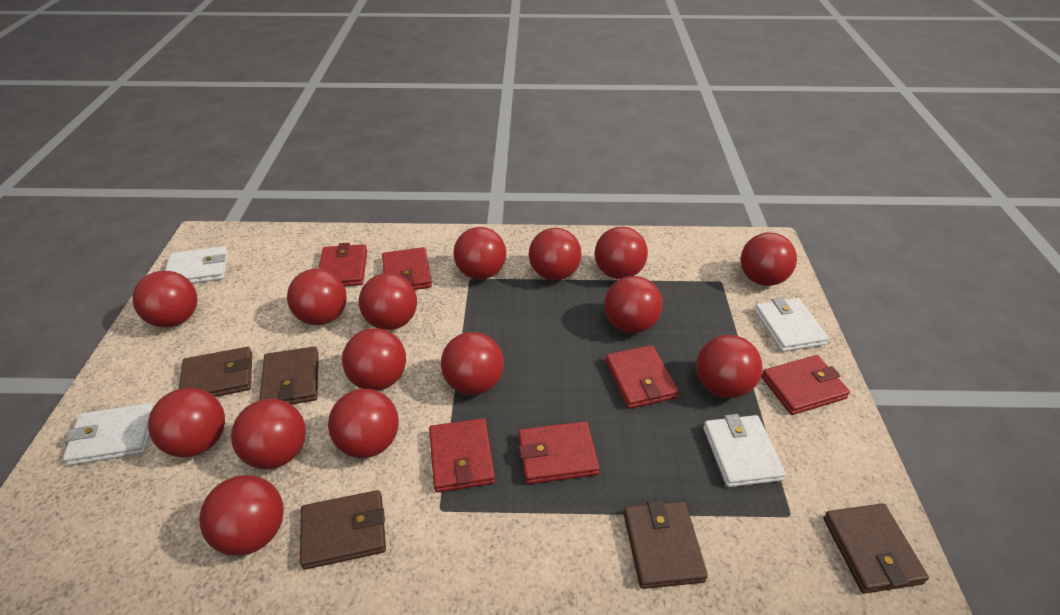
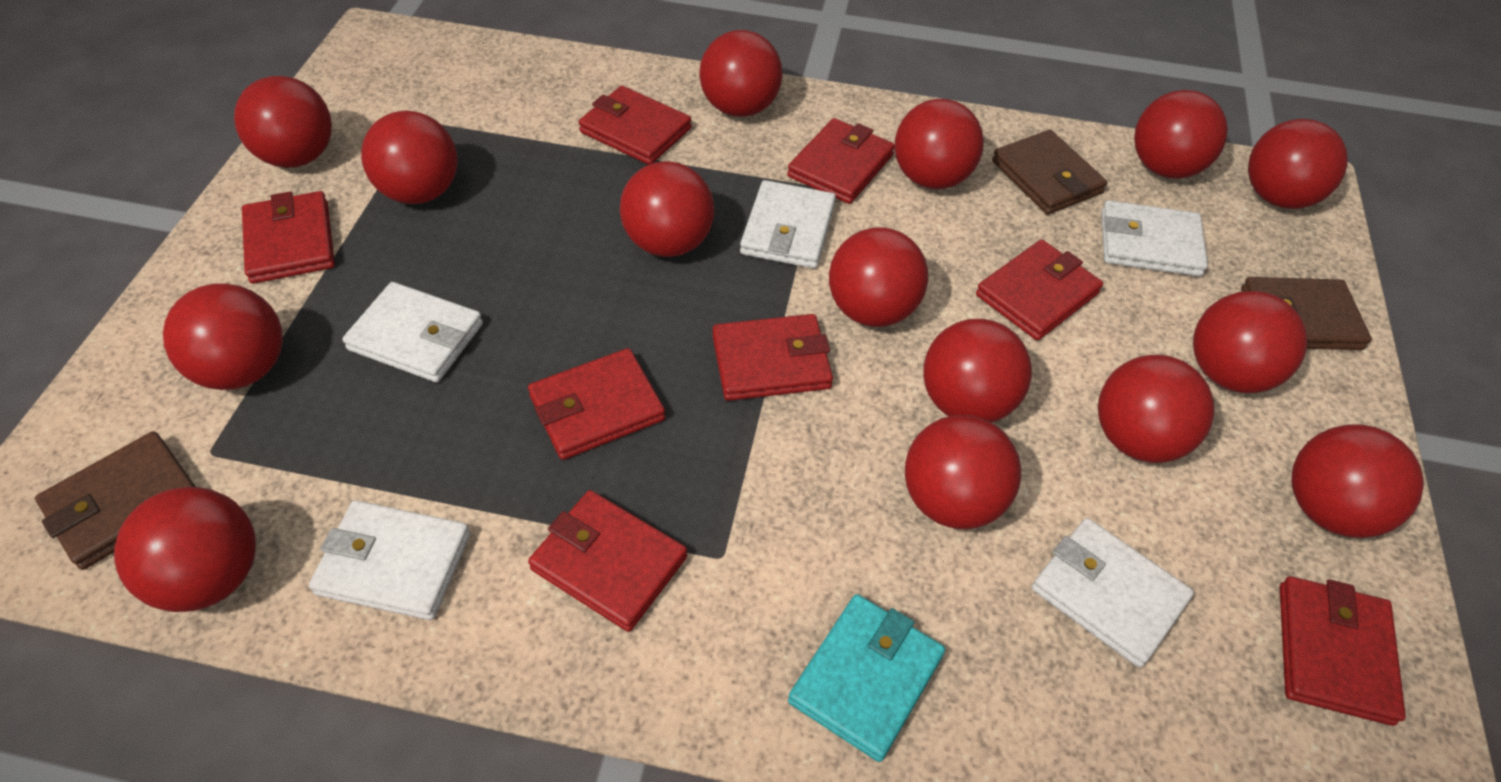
brown wallet: [179,347,252,397] [259,346,319,404] [300,490,386,570] [623,500,708,589] [823,503,929,594] = 5 -> [35,431,195,570] [992,130,1107,215] [1241,277,1372,350] = 3
red wallet: [318,243,367,286] [382,247,432,290] [429,418,495,493] [518,421,600,484] [605,345,679,409] [761,355,850,415] = 6 -> [242,191,335,284] [528,348,665,460] [528,490,687,632] [579,86,692,165] [712,314,833,401] [787,118,895,204] [976,240,1103,341] [1280,576,1406,726] = 8
turquoise wallet: none = 0 -> [788,594,945,762] = 1
white wallet: [63,403,153,466] [165,246,229,284] [703,414,786,487] [754,297,829,352] = 4 -> [309,500,470,620] [342,282,483,382] [740,180,836,269] [1032,518,1194,668] [1101,200,1208,277] = 5

